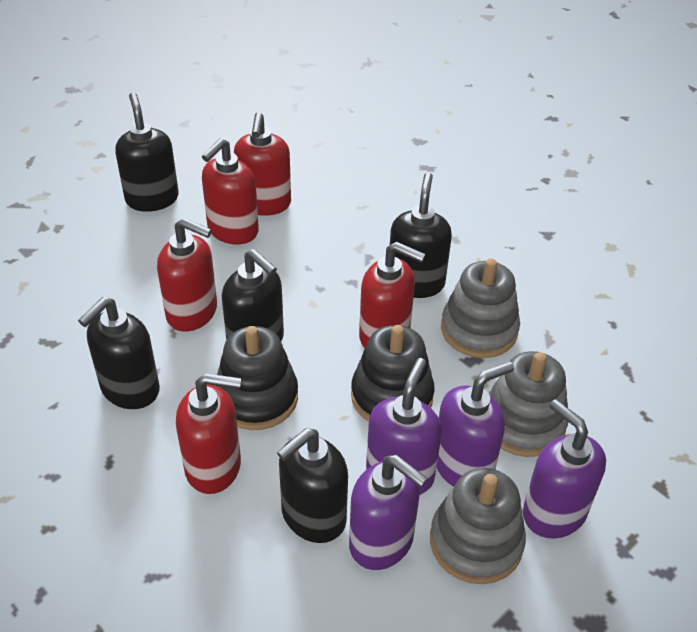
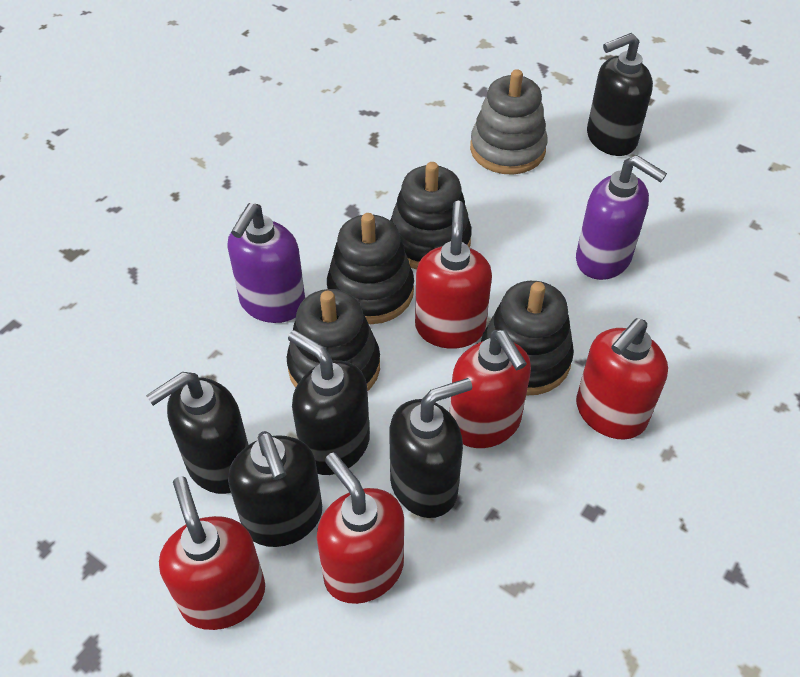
black stacking toy: [217,326,298,430] [351,325,434,422] = 2 -> [287,289,380,391] [327,213,414,324] [390,162,472,269] [481,281,574,396] = 4
grey stacking toy: [430,468,526,584] [441,258,520,358] [489,351,568,457] = 3 -> [470,69,548,175] = 1
purple soap dispenser: [349,455,428,570] [366,358,442,495] [436,362,514,487] [523,399,606,539] = 4 -> [227,203,305,323] [576,155,667,280] = 2

